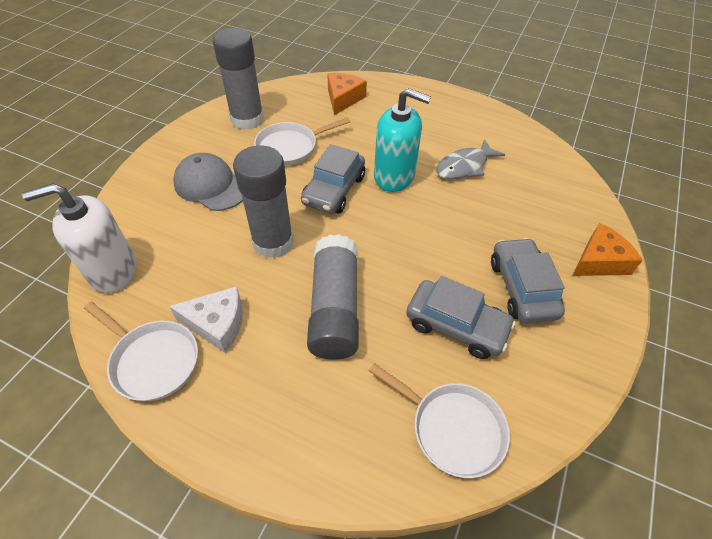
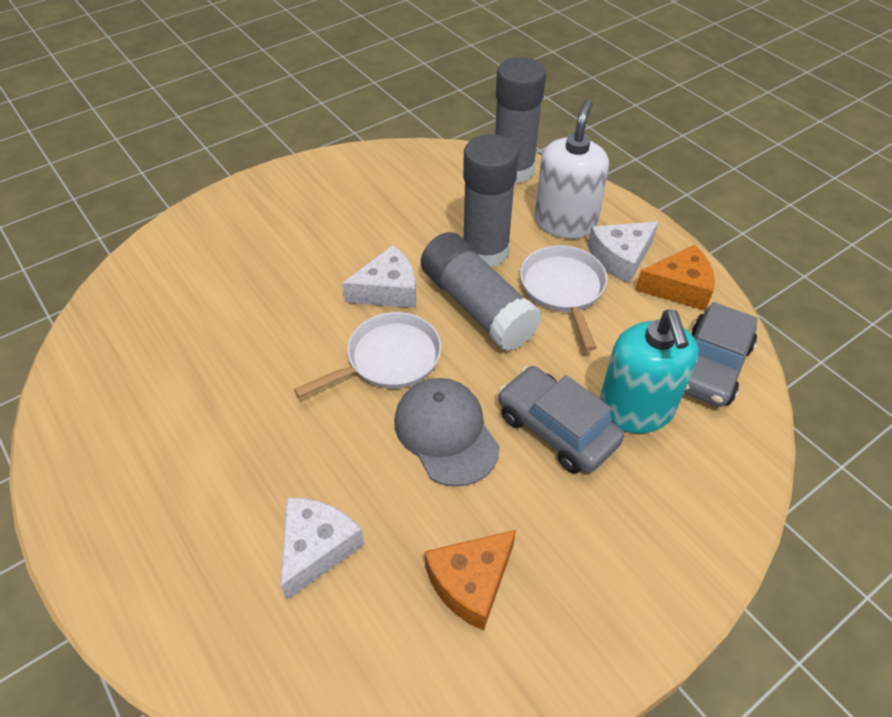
grey car: [301,144,365,214] [406,276,516,359] [491,238,565,323] = 3 -> [498,366,624,474] [684,302,758,407] = 2
grey fish: [436,139,505,179] = 1 -> none = 0
white cheese: [169,286,243,353] = 1 -> [280,498,365,600] [342,245,416,308] [588,222,658,283] = 3
white pan: [84,302,198,401] [254,117,350,166] [369,363,510,478] = 3 -> [294,312,441,398] [520,245,607,351] = 2

